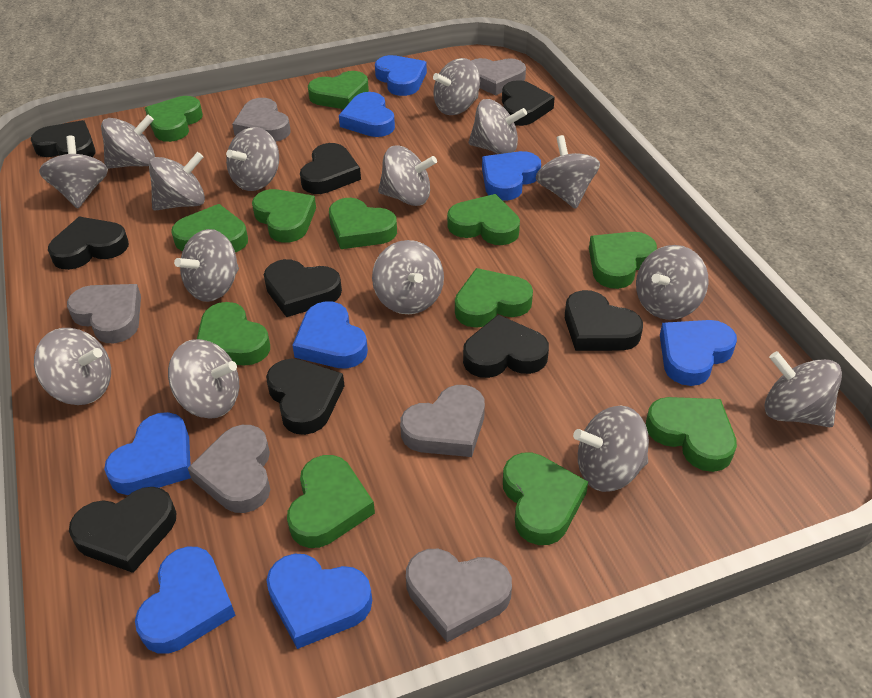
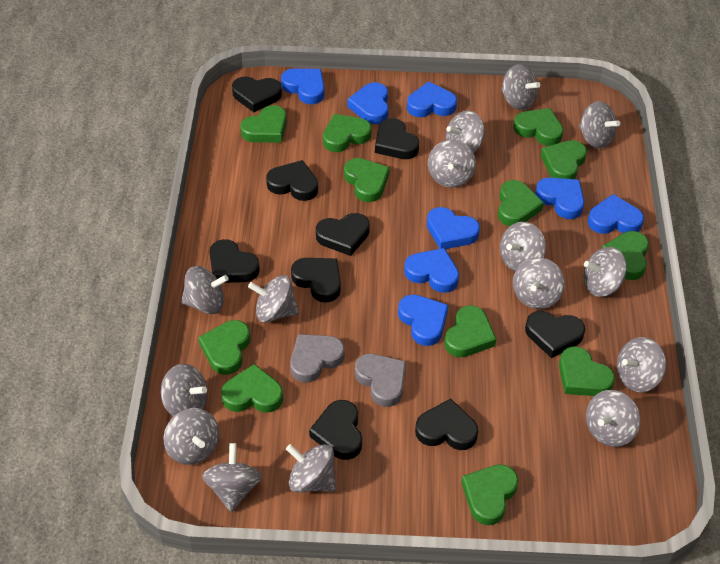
grey heart: [67,284,141,343] [188,425,270,513] [232,98,291,142] [400,385,485,457] [406,549,512,642] [471,58,526,95] = 6 -> [290,334,345,383] [355,354,406,407] = 2

